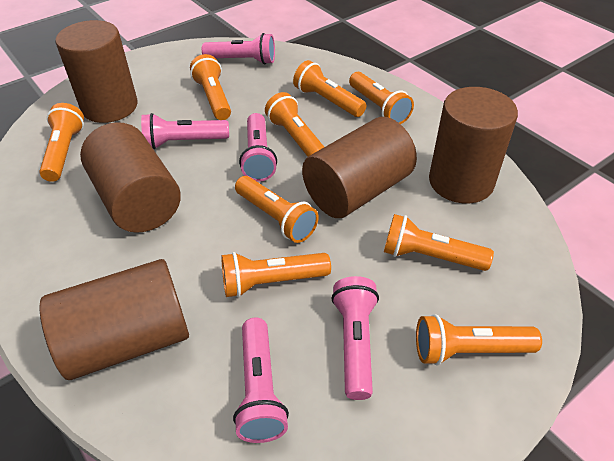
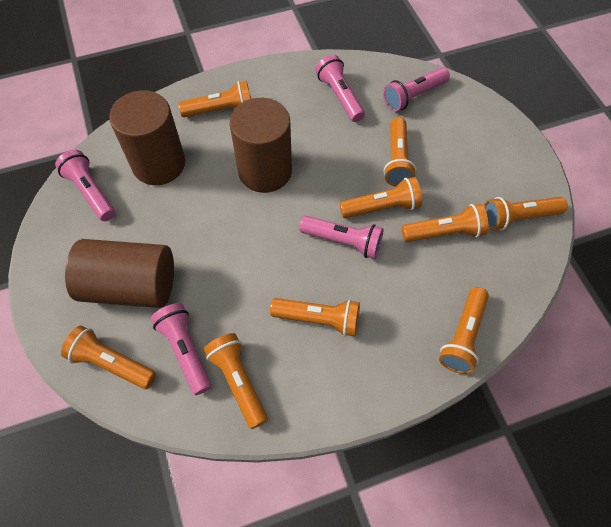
brown cylinder: [40,259,189,380] [55,20,138,123] [80,122,181,233] [302,117,417,218] [429,87,518,204] = 5 -> [65,239,174,308] [109,90,185,185] [230,98,292,193] = 3

